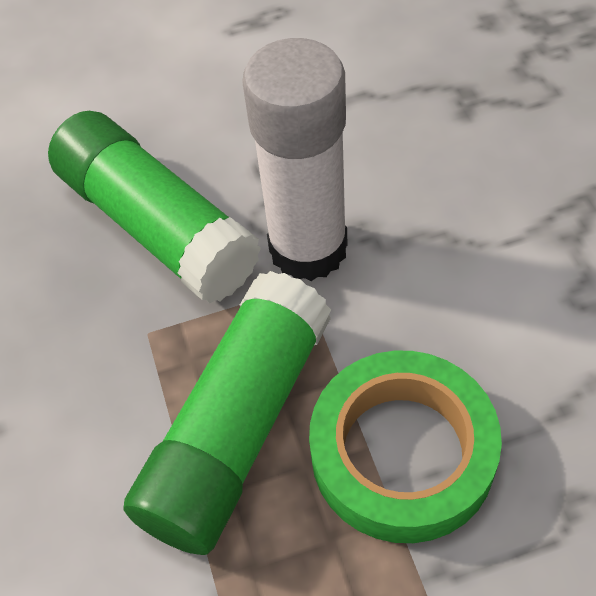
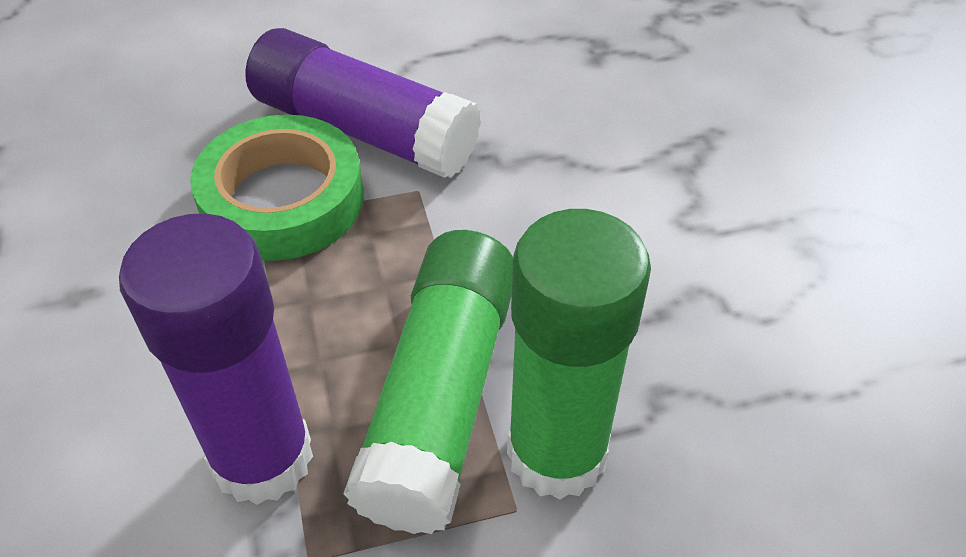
purple glue stick: none = 0 -> [119,213,313,505] [245,28,481,178] = 2
white glue stick: [242,38,348,281] = 1 -> none = 0

